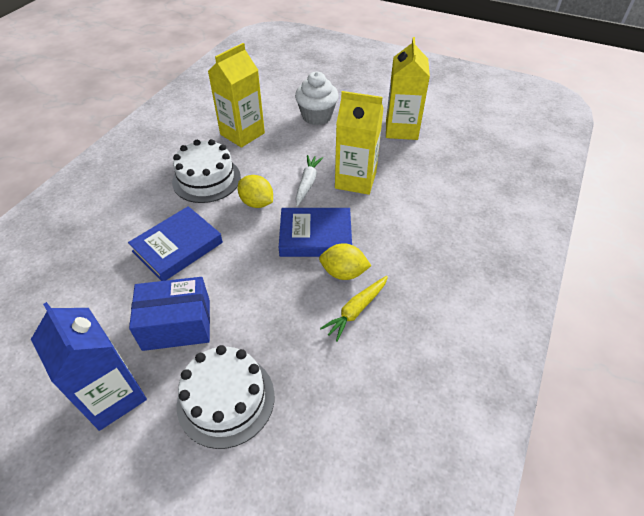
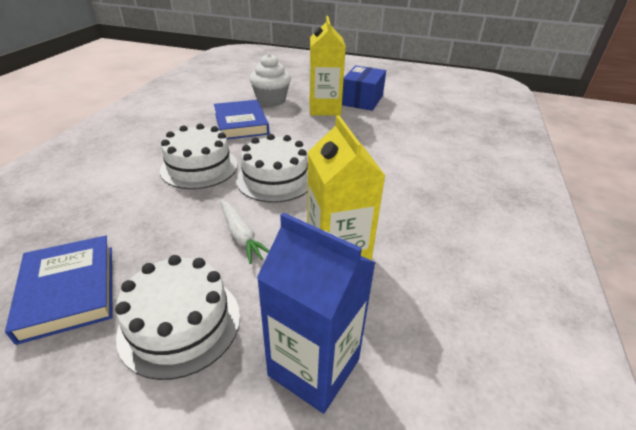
white cake: [172,139,241,203] [177,345,275,449] = 2 -> [115,255,240,380] [160,124,238,189] [236,134,308,203] = 3
yellow carrot: [320,276,388,342] = 1 -> none = 0
yellow carton: [208,43,265,148] [335,91,384,195] [386,37,430,140] = 3 -> [307,115,385,261] [309,16,346,116] = 2
yellow lemon: [238,175,273,208] [319,243,371,280] = 2 -> none = 0

